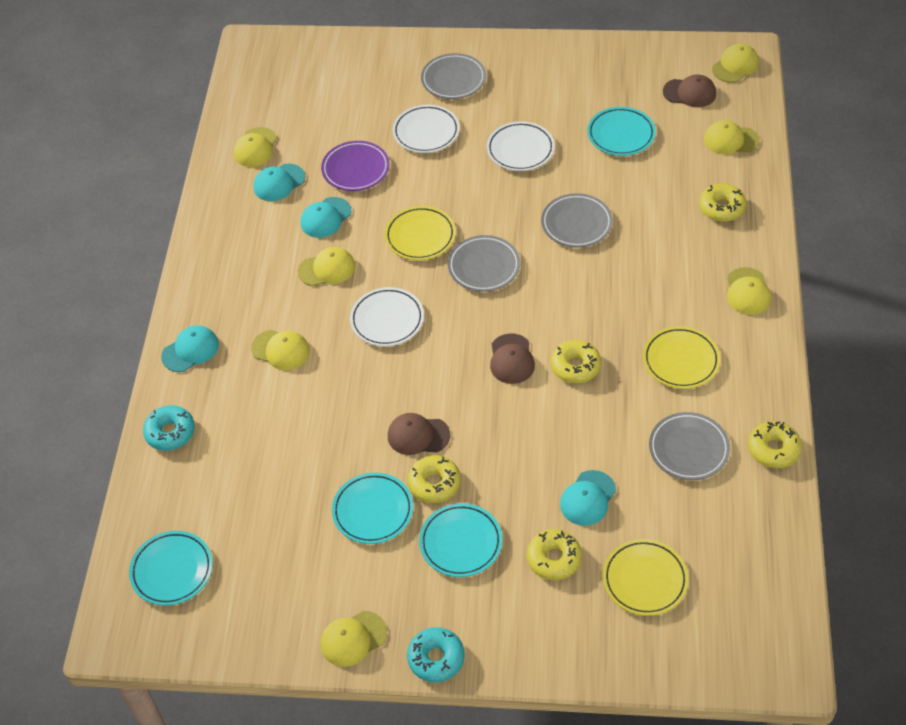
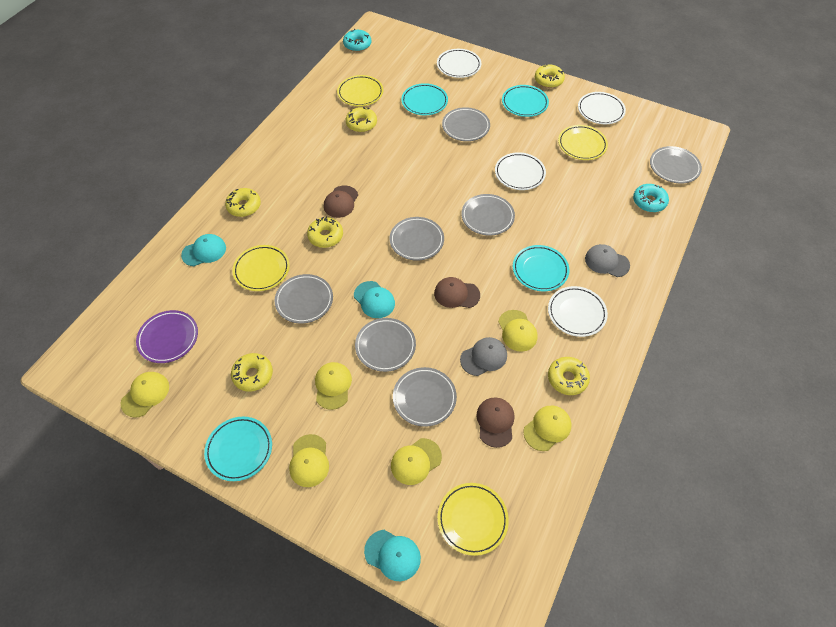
grey cap: none = 0 -> [460,337,507,376] [585,244,630,277] = 2
grey plate: [421,53,486,99] [448,235,520,292] [541,193,613,248] [649,412,730,480] = 4 -> [275,274,333,324] [355,318,416,372] [390,217,444,261] [393,367,457,427] [442,107,490,141] [461,194,515,236] [650,146,702,183] = 7
turquoise cap: [161,325,219,372] [253,164,305,201] [300,197,352,238] [560,470,616,526] = 4 -> [181,234,226,266] [354,281,395,318] [364,530,421,581] = 3
white plate: [350,287,424,347] [393,105,460,153] [487,121,555,171] = 3 -> [437,49,481,78] [495,152,546,190] [548,286,608,337] [578,92,626,124] = 4
yellow cap: [234,127,277,167] [251,330,310,370] [298,247,355,286] [320,611,387,667] [704,120,759,155] [712,44,759,83] [727,267,771,315] = 7 -> [121,372,169,418] [289,434,329,487] [315,362,352,410] [391,438,442,485] [498,310,537,352] [523,406,572,451] = 6
yellow donut: [408,455,461,503] [527,529,582,580] [551,340,601,383] [699,184,746,222] [748,421,802,468] = 5 -> [225,188,261,217] [231,353,273,392] [307,217,343,248] [346,107,377,132] [535,64,565,88] [548,357,590,395] = 6
yellow plate: [385,206,456,260] [603,539,689,616] [643,326,720,389] = 3 -> [233,245,290,291] [337,75,383,106] [438,483,509,556] [558,125,608,160] = 4

